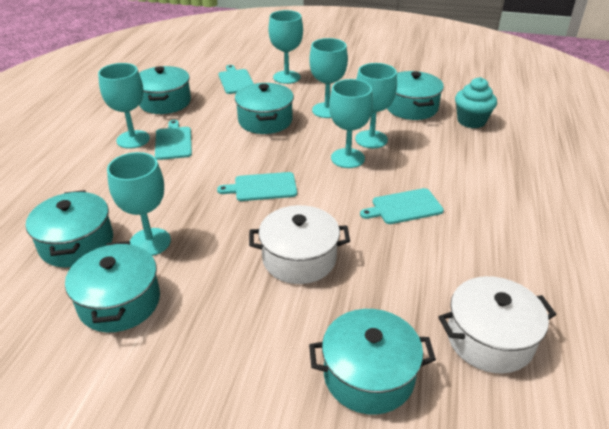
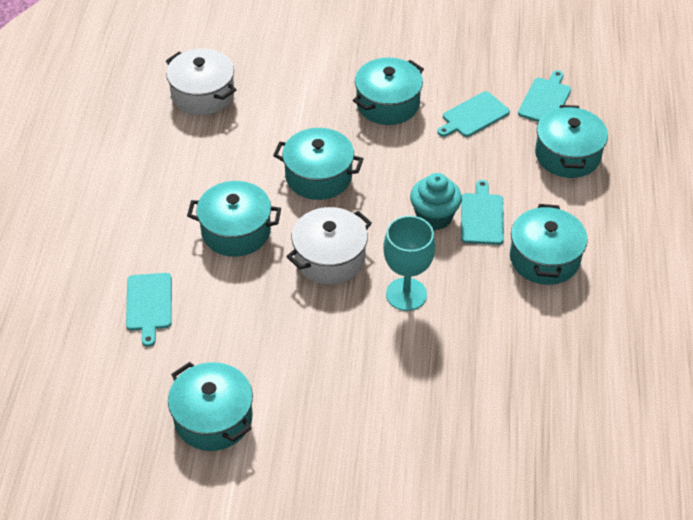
turquoise goblet: [98,63,150,149] [107,152,171,256] [268,10,303,84] [309,38,348,118] [329,79,373,168] [355,63,397,148] = 6 -> [383,216,435,311] = 1

